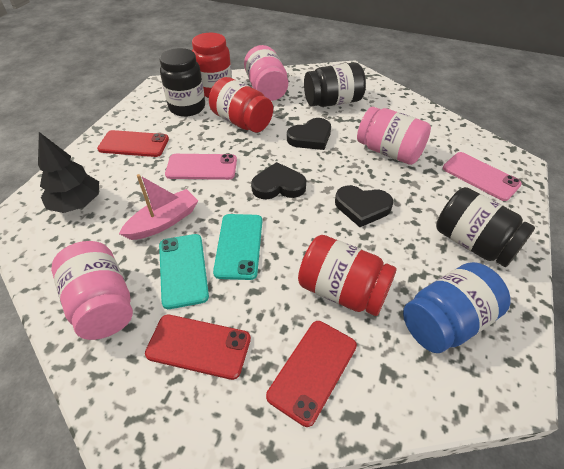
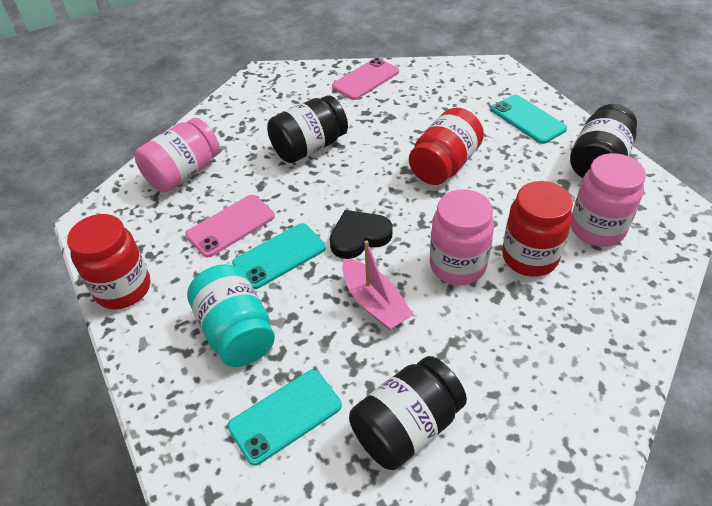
black heart: [251,162,306,200] [287,118,331,150] [335,186,394,227] = 3 -> [330,210,393,259] = 1
black tree: [38,132,99,213] = 1 -> none = 0
blue jar: [403,262,511,353] = 1 -> none = 0
red phone: [97,130,169,157] [145,315,251,380] [266,321,357,427] = 3 -> none = 0
turquoise jar: none = 0 -> [187,264,275,367] = 1
turquoise phone: [159,234,209,309] [213,214,262,280] = 2 -> [228,370,342,466] [232,223,326,289] [491,95,567,144] = 3

